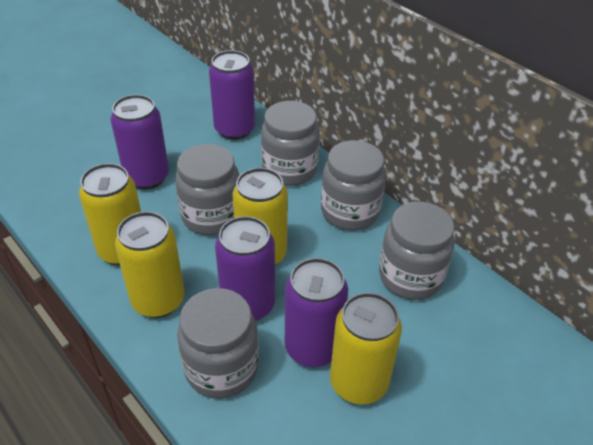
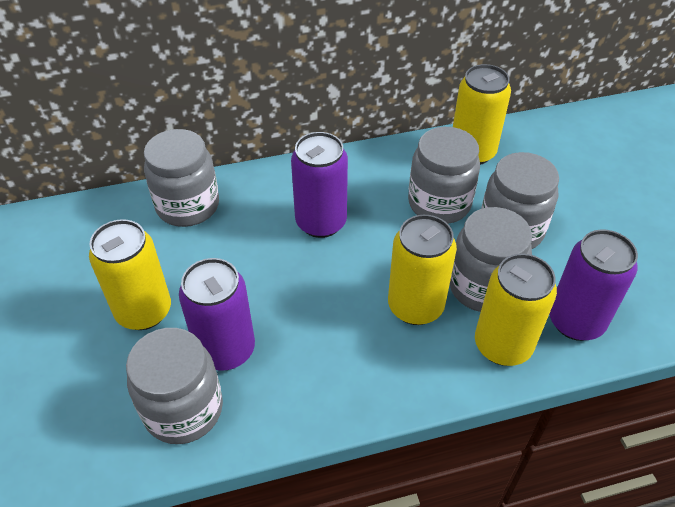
purple can: [111,94,169,190] [209,50,255,140] [215,216,275,321] [285,258,348,367] = 4 -> [179,258,255,371] [291,132,348,238] [549,229,638,341] = 3

